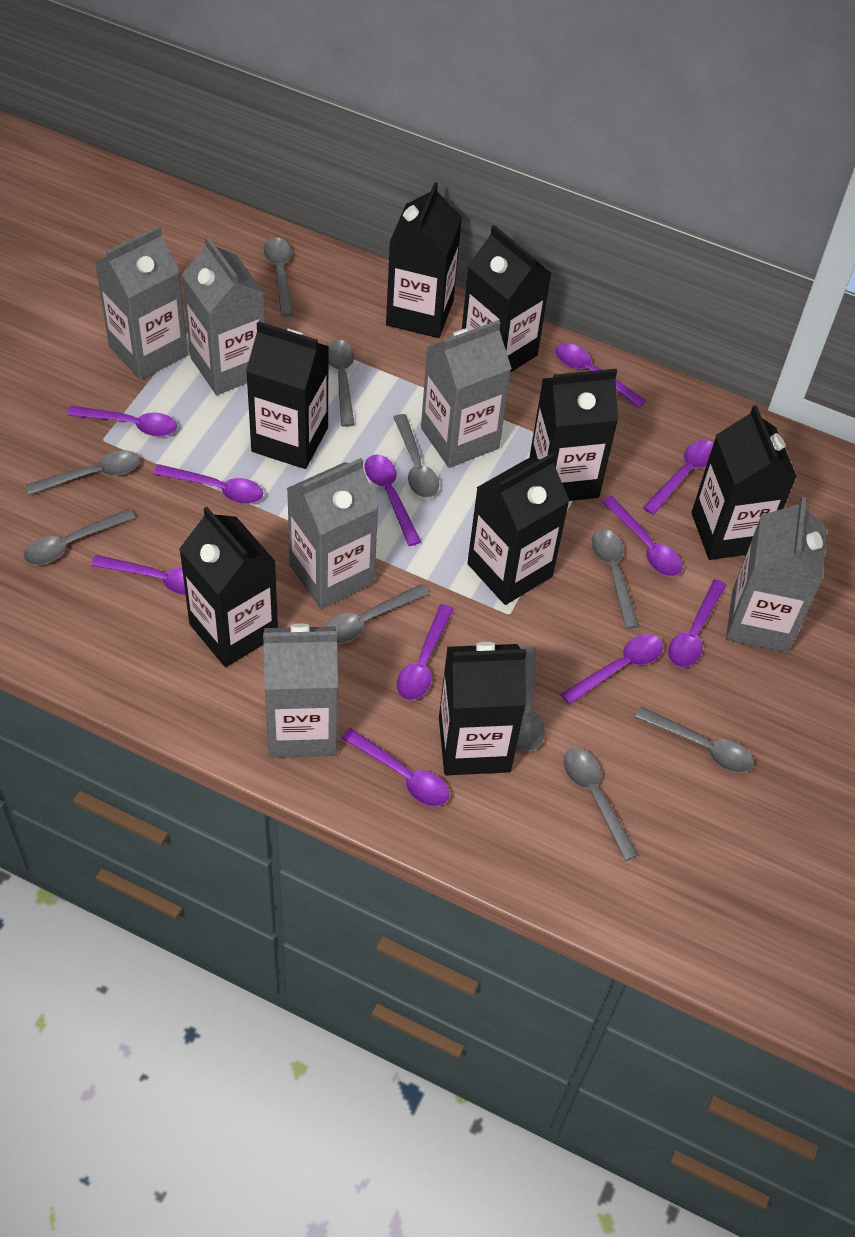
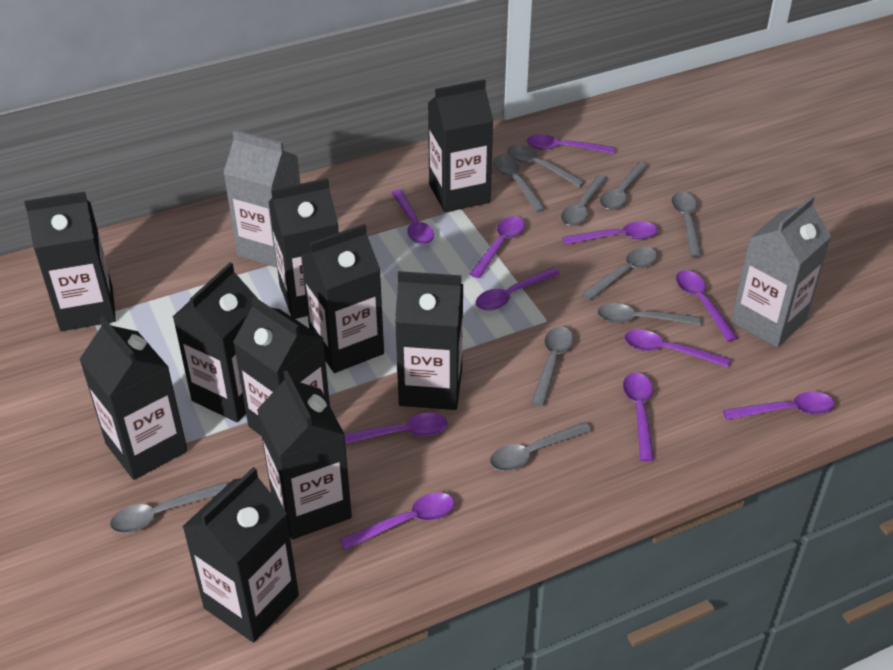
black carton: [179,507,278,667] [246,321,329,469] [386,182,462,338] [439,642,527,775] [462,225,552,373] [467,453,569,605] [529,369,618,501] [692,405,797,560] = 8 -> [24,192,116,331] [79,316,188,480] [173,262,258,422] [182,467,299,643] [233,296,330,436] [257,370,352,539] [269,178,339,319] [301,224,384,373] [395,271,463,410] [428,79,493,212] = 10
grey carton: [95,226,188,380] [182,236,265,395] [263,624,338,758] [287,458,379,609] [421,320,512,468] [726,497,827,653] = 6 -> [224,130,300,268] [731,195,831,348] = 2

